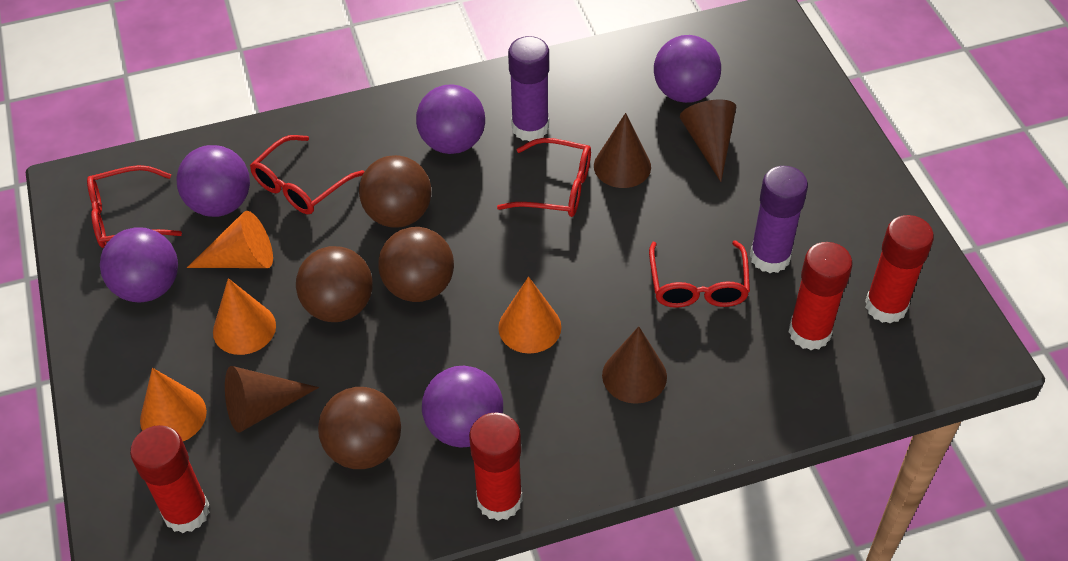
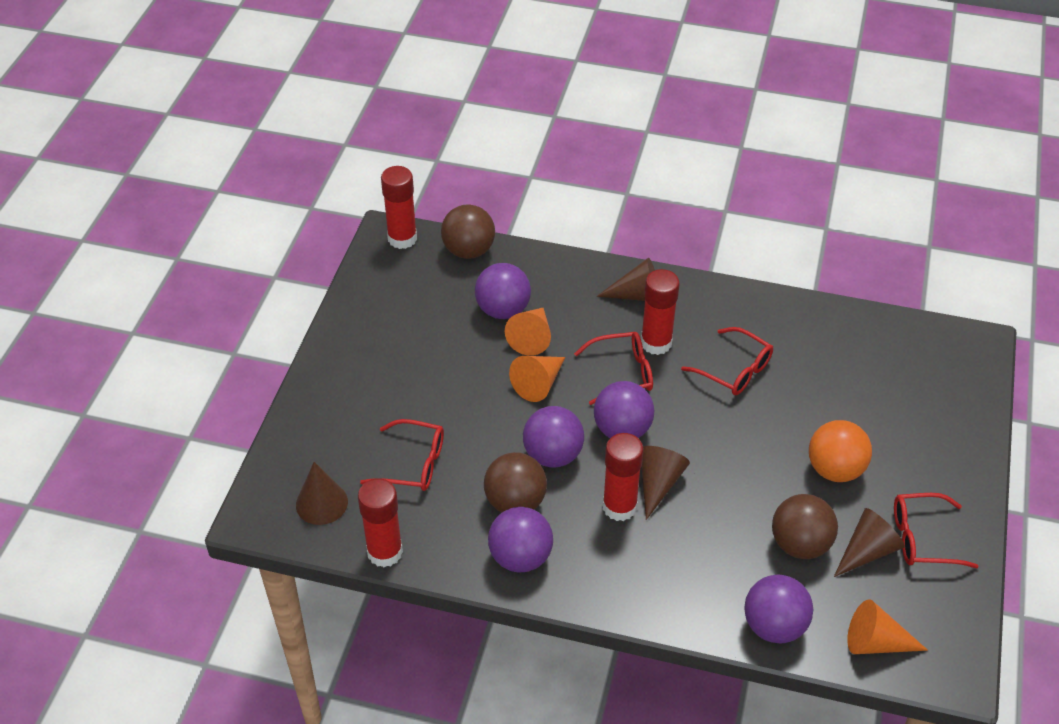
brown ball: [296,246,373,322] [318,387,401,469] [359,155,432,228] [378,227,454,302] = 4 -> [441,204,495,259] [484,452,547,513] [772,494,838,559] = 3
orange ball: none = 0 -> [809,420,872,482] = 1
orange cone: [140,368,207,441] [187,211,273,268] [213,278,276,355] [498,277,561,354] = 4 -> [505,308,551,356] [509,356,565,402] [847,600,928,654] = 3
purple glue stick: [508,36,549,142] [750,166,808,273] = 2 -> none = 0

